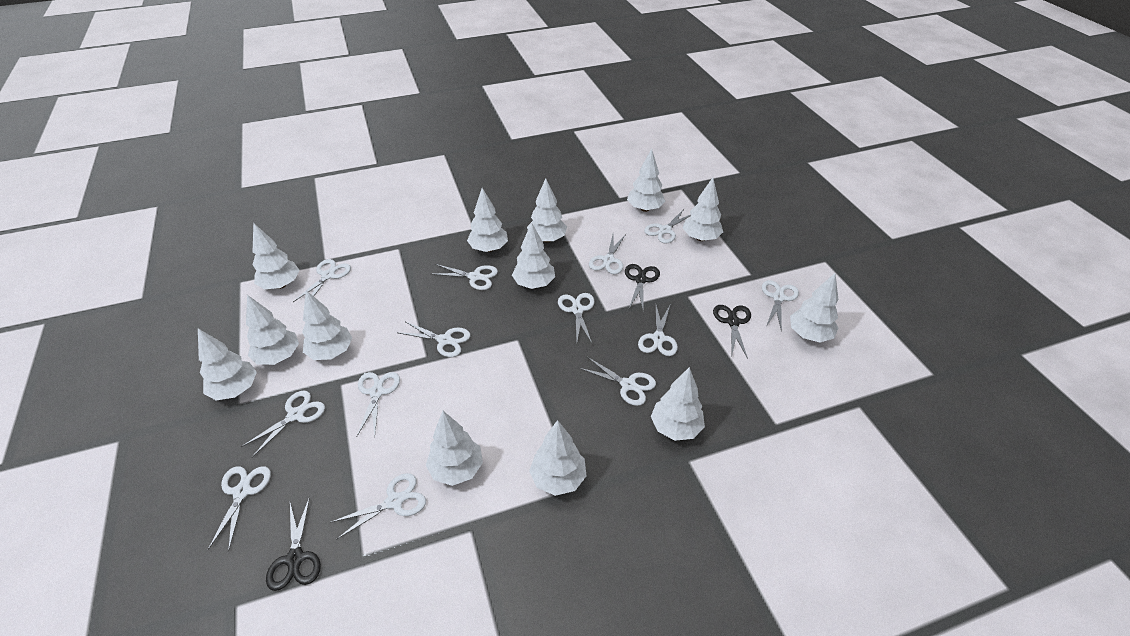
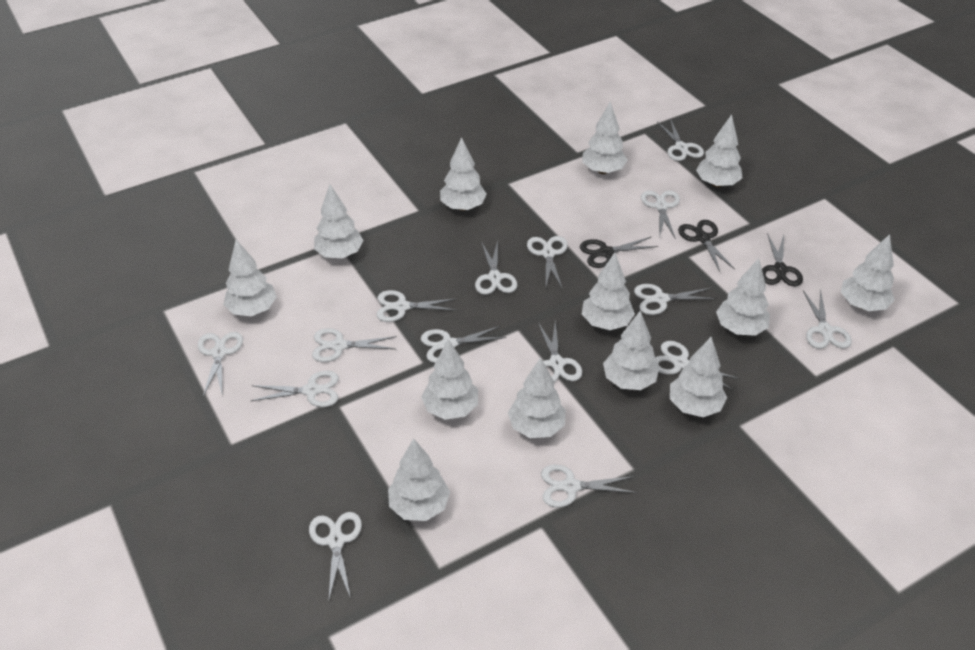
white scissors: [208,466,271,551] [241,390,325,457] [293,259,351,302] [330,473,426,540] [356,372,400,437] [397,322,470,357] [432,264,498,290] [558,293,595,343] [579,357,656,406] [589,234,626,274] [638,305,678,356] [644,209,691,244] [762,280,799,332] = 13 -> [198,332,243,396] [251,371,339,407] [309,512,362,603] [312,328,397,362] [376,290,457,322] [421,326,507,363] [475,240,517,295] [527,236,568,290] [538,321,582,382] [541,464,637,508] [634,284,717,315] [641,191,680,239] [654,341,740,390] [657,118,704,161] [803,289,852,349] = 15

